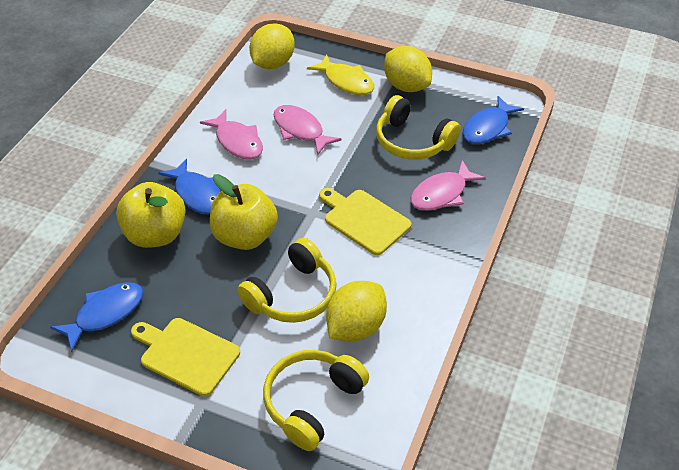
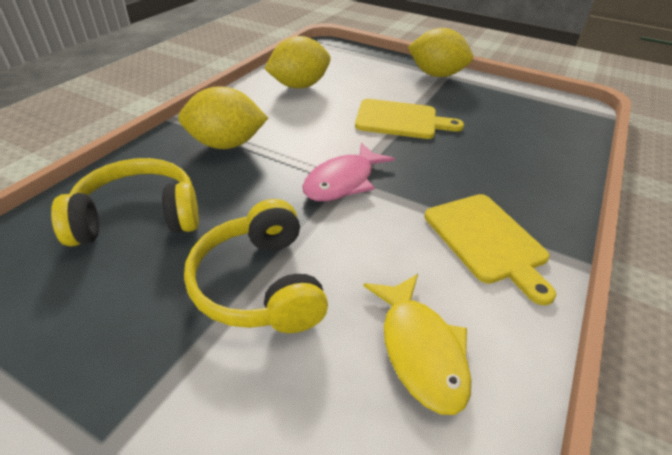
blue fish: [50,282,143,352] [158,158,220,215] [463,96,524,144] = 3 -> none = 0
pink fish: [200,109,263,159] [274,105,342,155] [411,160,486,211] = 3 -> [302,142,395,201] = 1
yellow apple: [116,182,186,248] [210,174,278,250] = 2 -> none = 0
yellow headphones: [237,238,337,323] [263,350,369,451] [376,95,461,160] = 3 -> [51,158,199,247] [184,199,328,333] = 2

